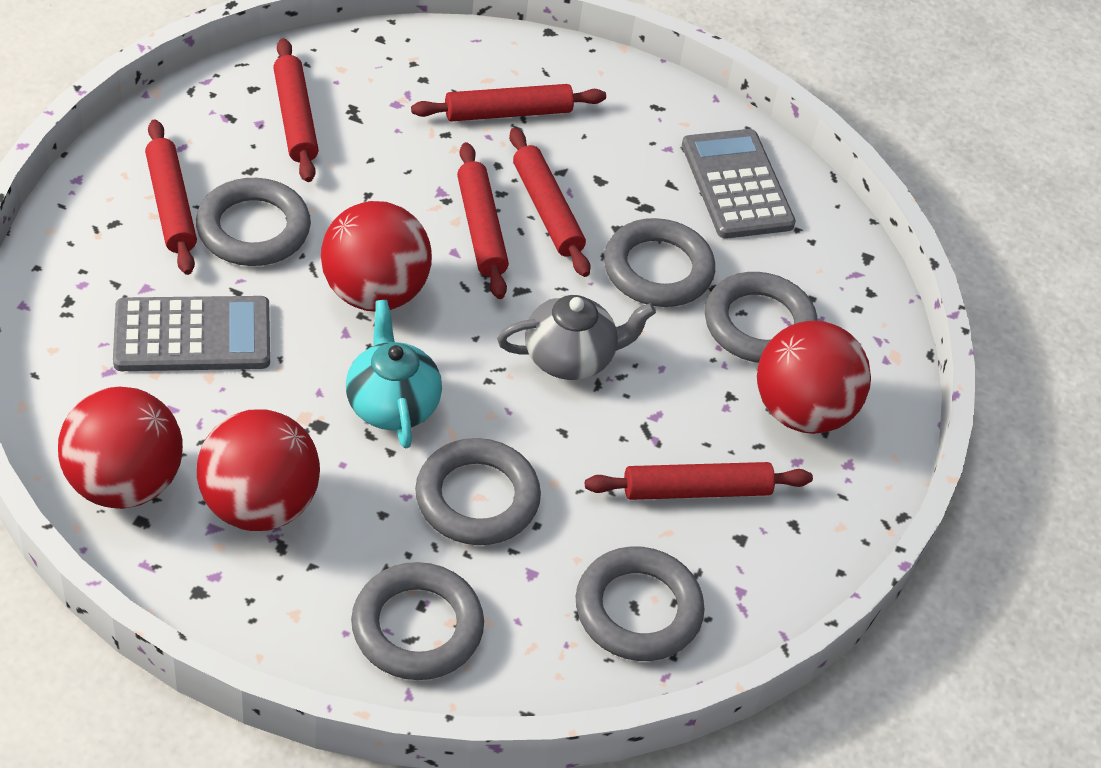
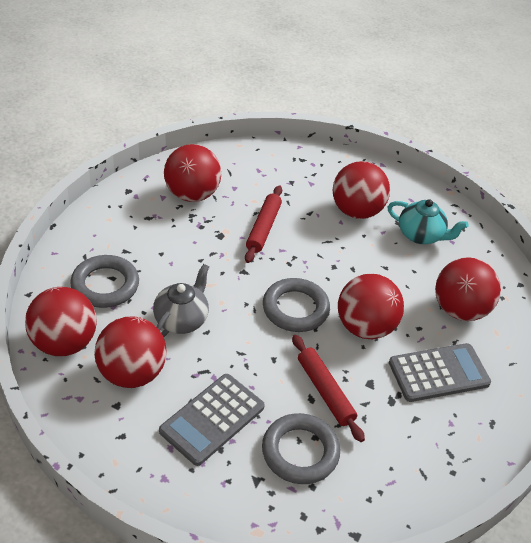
grey ring: [196,178,311,266] [351,562,484,680] [415,438,541,545] [576,546,705,661] [604,218,715,307] [705,272,818,363] = 6 -> [70,255,139,308] [262,413,340,484] [263,278,330,332] = 3
red ball: [58,387,183,509] [197,409,320,531] [321,201,432,312] [757,321,871,434] = 4 -> [25,287,97,356] [94,317,167,388] [164,144,221,202] [333,161,390,219] [338,274,404,339] [435,257,501,321] = 6
red rolling pin: [145,119,197,275] [273,38,319,182] [411,84,606,121] [457,142,509,299] [509,128,591,277] [585,462,813,500] = 6 -> [245,185,282,263] [292,335,365,442] = 2

